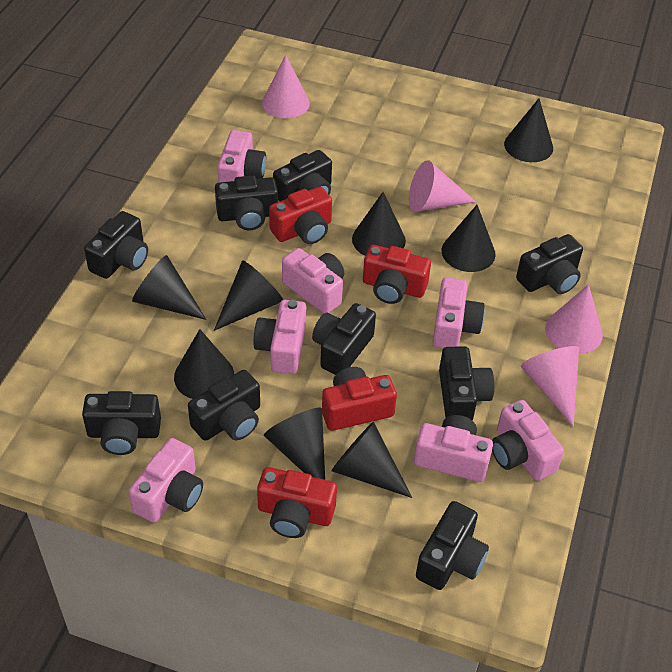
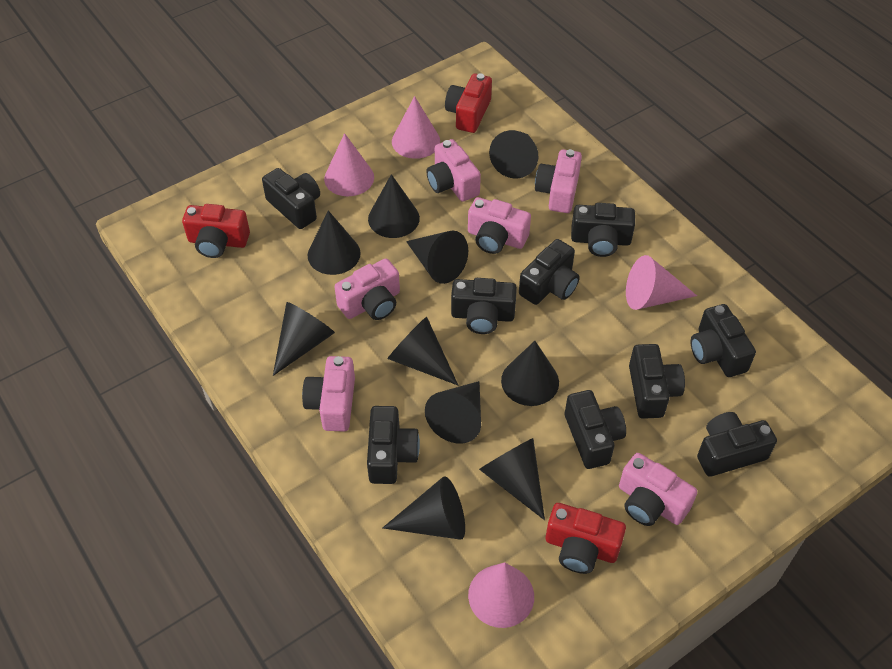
black cone: [132,255,206,320] [174,329,234,399] [214,261,283,331] [264,408,325,480] [331,422,412,498] [352,192,406,256] [442,205,496,272] [504,98,553,162] = 8 -> [273,302,335,376] [307,210,361,275] [368,174,420,238] [383,476,465,540] [387,317,458,385] [406,231,468,284] [425,381,481,444] [479,438,545,520] [489,130,538,178] [501,341,559,406] = 10
pink camera: [128,438,203,523] [217,130,266,183] [253,300,306,374] [282,248,344,314] [414,415,493,482] [433,277,485,348] [492,400,564,481] = 7 -> [302,356,355,432] [335,258,400,320] [426,139,481,202] [468,197,531,254] [535,149,582,213] [619,453,697,526] = 6
red camera: [257,467,337,538] [269,187,332,244] [322,367,397,431] [363,245,431,304] = 4 -> [182,204,250,258] [445,73,492,133] [546,503,626,574] = 3

